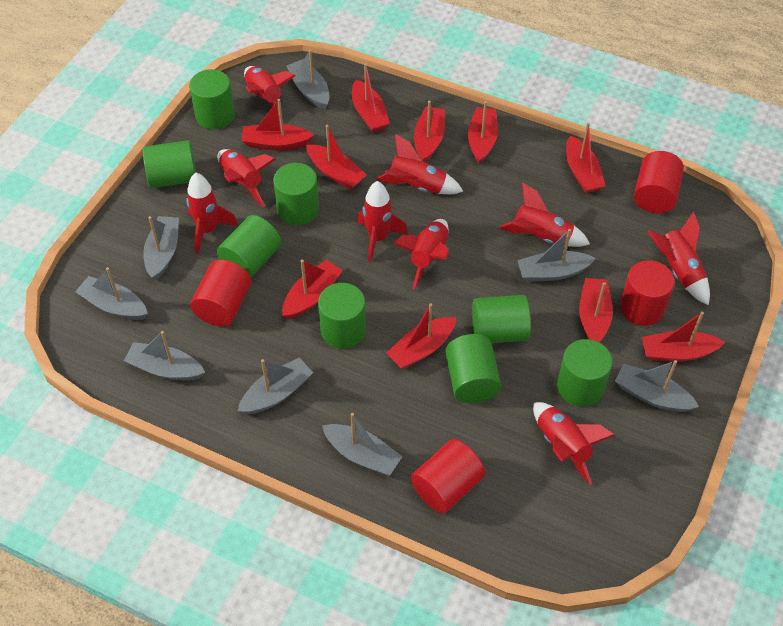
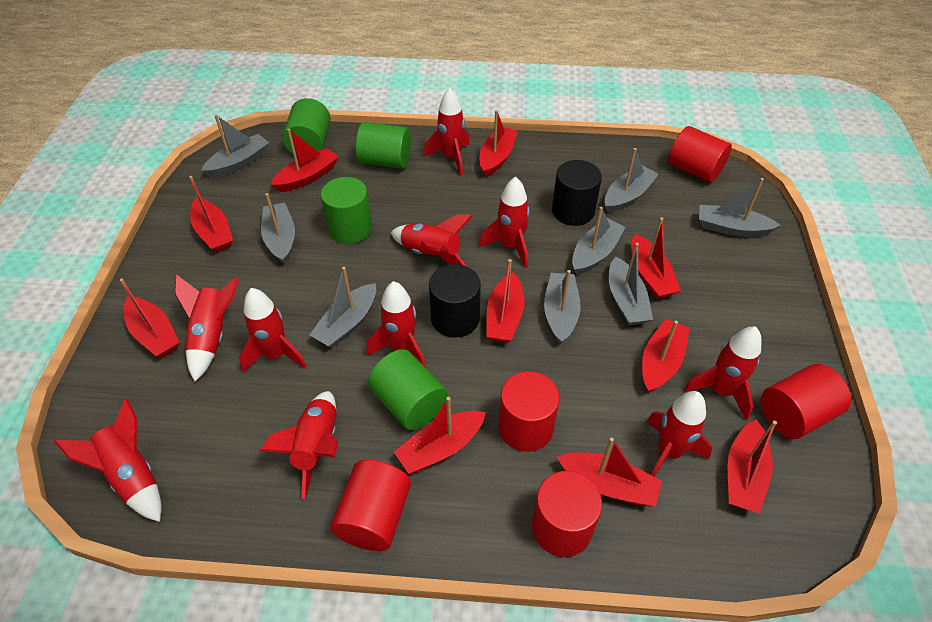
black cylinder: none = 0 -> [429,264,481,338] [552,160,602,226] = 2
green cylinder: [143,140,196,188] [189,69,235,129] [217,215,281,277] [273,163,319,226] [318,283,366,349] [445,334,501,403] [472,295,531,343] [557,339,613,407] = 8 -> [282,98,330,156] [321,177,372,244] [356,122,411,169] [368,349,448,430] = 4
red cylinder: [190,260,251,327] [411,439,485,513] [620,260,675,326] [634,151,684,213] = 4 -> [330,460,411,551] [499,371,560,452] [532,471,602,557] [668,126,732,183] [761,364,851,439] = 5
red rocket: [186,173,238,253] [217,149,276,208] [244,66,295,120] [357,181,408,262] [376,134,464,194] [393,219,449,290] [499,182,590,247] [533,402,615,485] [648,212,710,306] = 9 -> [54,399,162,522] [175,274,239,382] [239,288,307,372] [260,391,338,499] [366,281,426,368] [390,215,473,266] [424,88,470,176] [479,176,529,268] [647,391,712,477] [684,326,761,420] = 10

